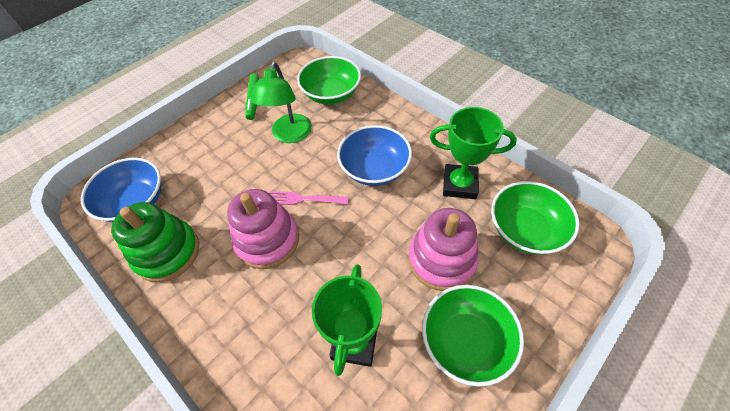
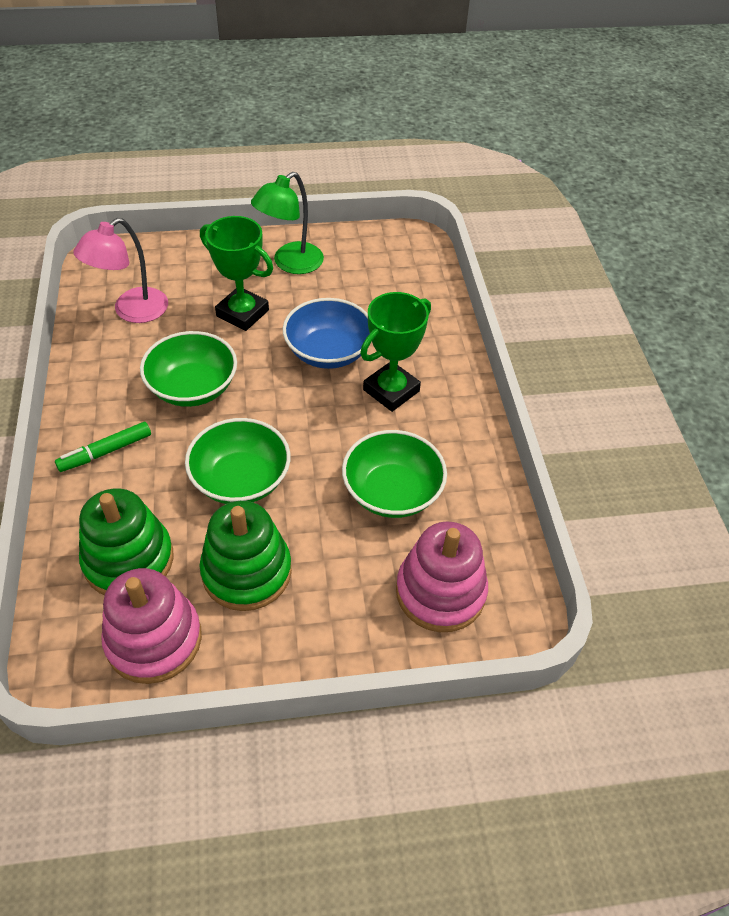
blue bowl: [81,158,161,222] [337,125,412,186] = 2 -> [283,298,370,369] = 1
green stacking toy: [111,202,199,282] = 1 -> [79,488,174,595] [200,501,292,611] = 2
pink fork: [270,191,349,205] = 1 -> none = 0
pink lamp: none = 0 -> [73,218,168,323] = 1

